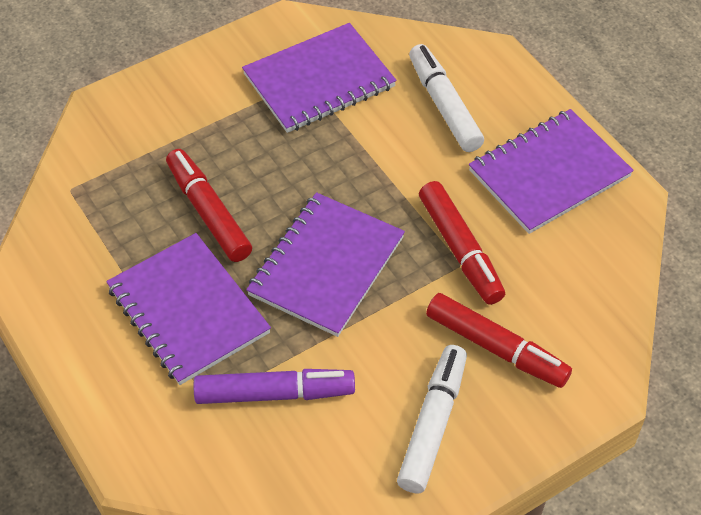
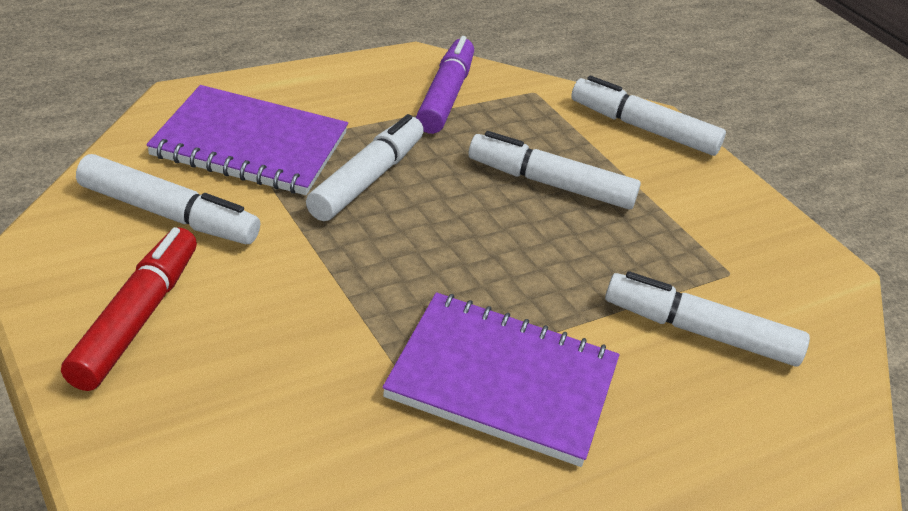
purple notebook: [106,233,271,385] [242,23,397,133] [246,192,405,337] [469,109,634,234] = 4 -> [146,85,348,195] [382,292,619,467] = 2
red marker: [166,149,252,262] [419,181,505,305] [426,293,572,388] = 3 -> [61,227,197,391] = 1
white marker: [397,345,467,493] [409,44,484,152] = 2 -> [76,154,260,244] [306,114,424,221] [468,131,641,209] [571,76,726,156] [605,271,810,367] = 5

